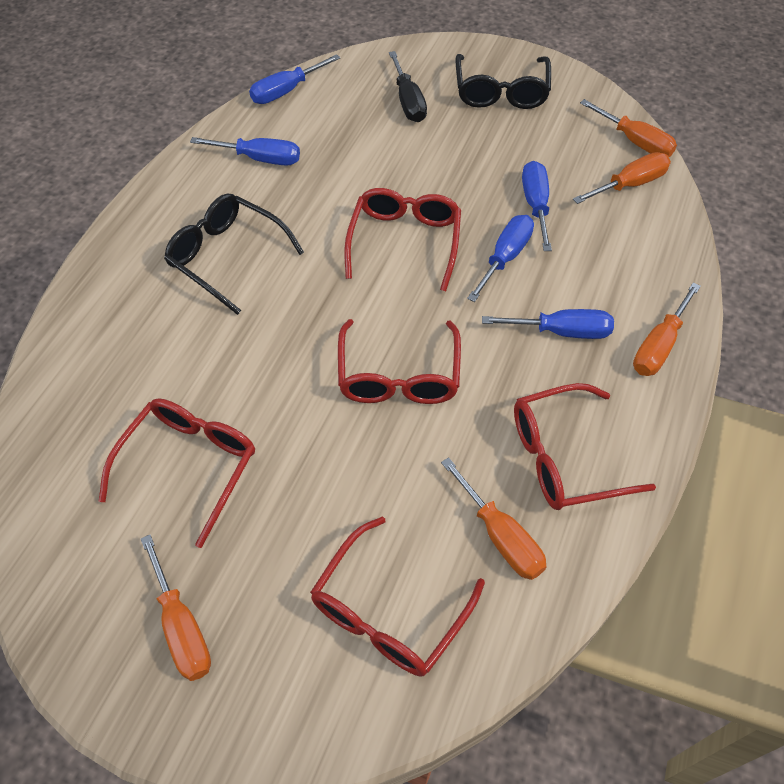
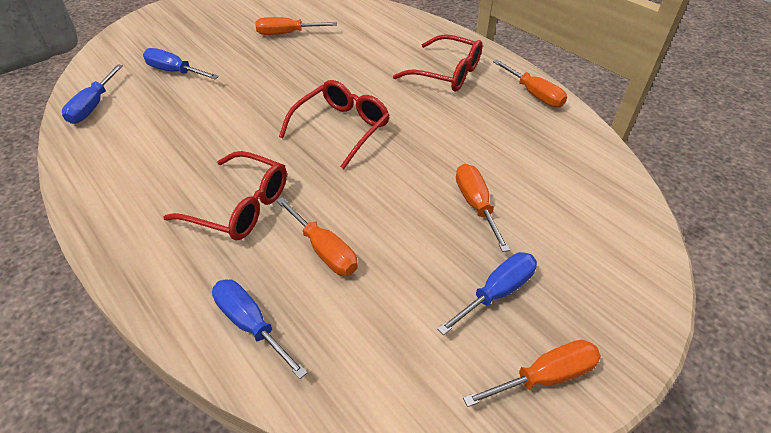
black glasses: [164,194,304,315] [456,54,551,109] = 2 -> none = 0
black screwdriver: [389,51,427,122] = 1 -> none = 0
blue screwdriver: [190,137,300,166] [249,54,340,104] [467,215,534,302] [482,309,614,339] [522,161,552,251] = 5 -> [62,64,123,124] [143,48,219,79] [212,280,308,379] [437,252,537,335] = 4
red glasses: [99,399,255,548] [310,516,485,676] [338,319,461,404] [344,188,461,291] [514,383,656,510] = 5 -> [163,151,287,240] [279,80,390,169] [393,34,483,92] = 3

